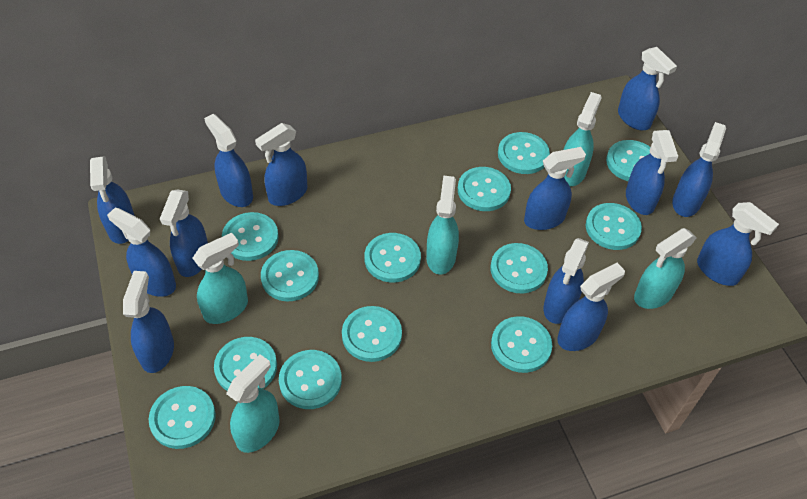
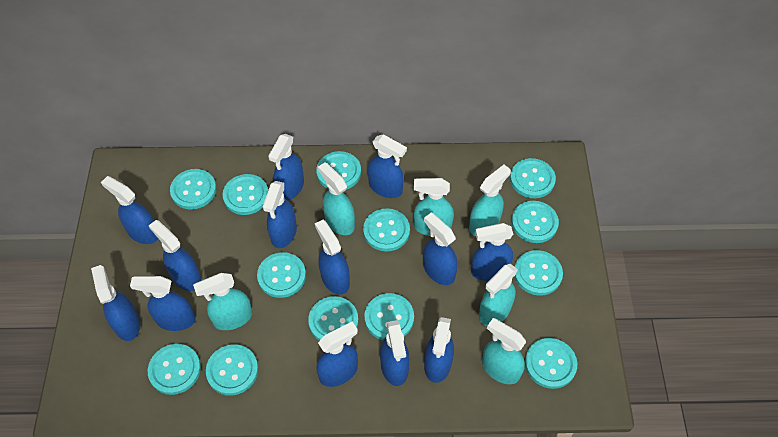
turquoise spray bottle: [193,233,248,324] [226,354,280,453] [426,175,459,275] [563,92,602,186] [634,228,697,309] = 5 -> [193,273,252,330] [318,162,355,235] [414,178,454,236] [469,165,511,236] [479,264,518,326] [482,318,526,384] = 6

